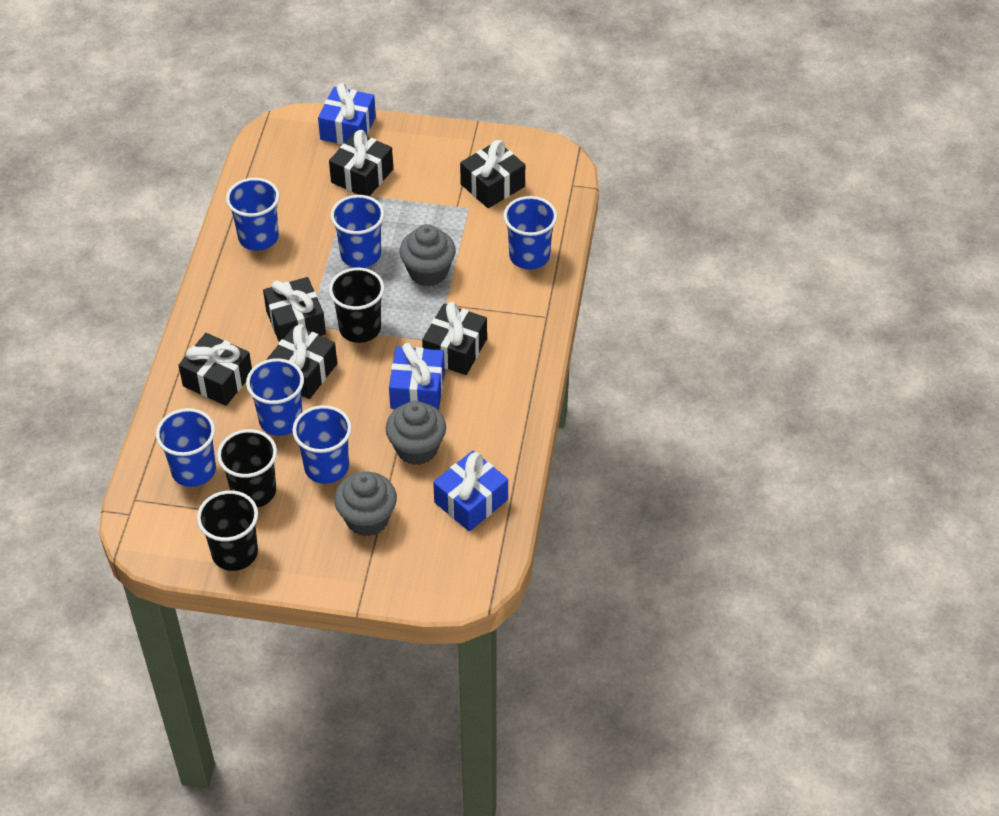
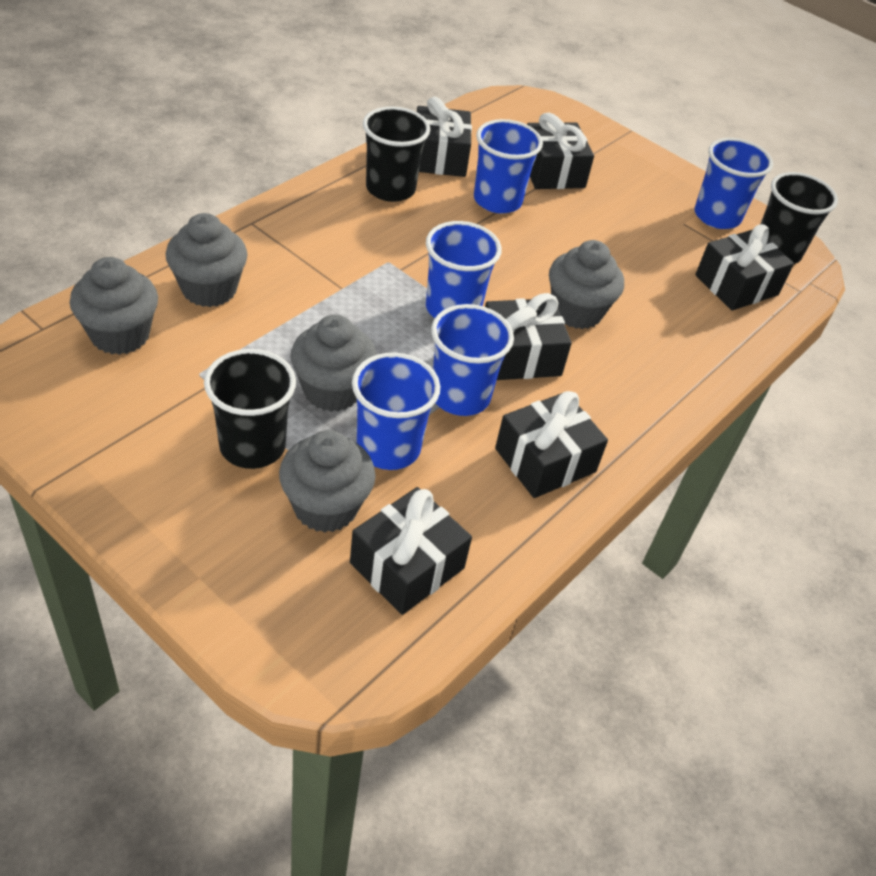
blue cup: [156,408,216,487] [226,178,280,251] [246,358,304,436] [292,405,352,484] [331,195,384,268] [503,196,557,269] = 6 -> [352,353,440,470] [426,221,502,318] [431,304,514,416] [474,119,543,213] [694,138,773,229] = 5
blue gift: [318,83,376,145] [389,343,445,410] [433,451,508,531] = 3 -> none = 0
grey cupcake: [334,471,397,536] [385,401,446,465] [400,224,456,286] = 3 -> [70,257,158,355] [165,213,248,307] [279,430,375,533] [291,315,377,412] [549,240,624,329] = 5

